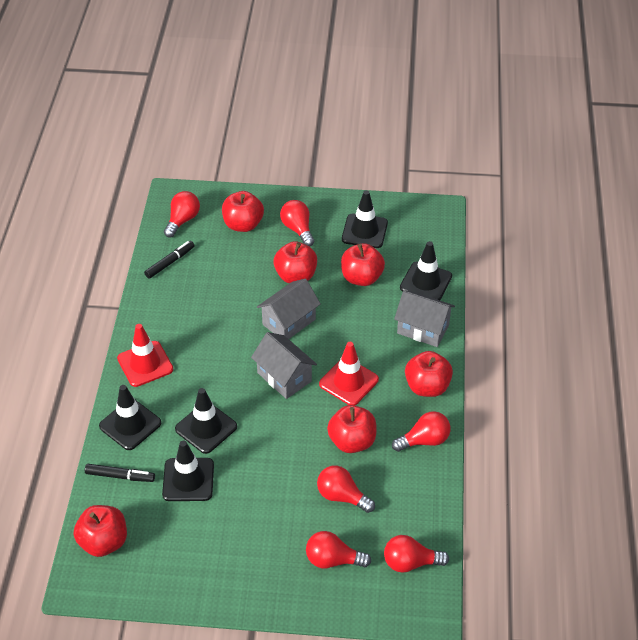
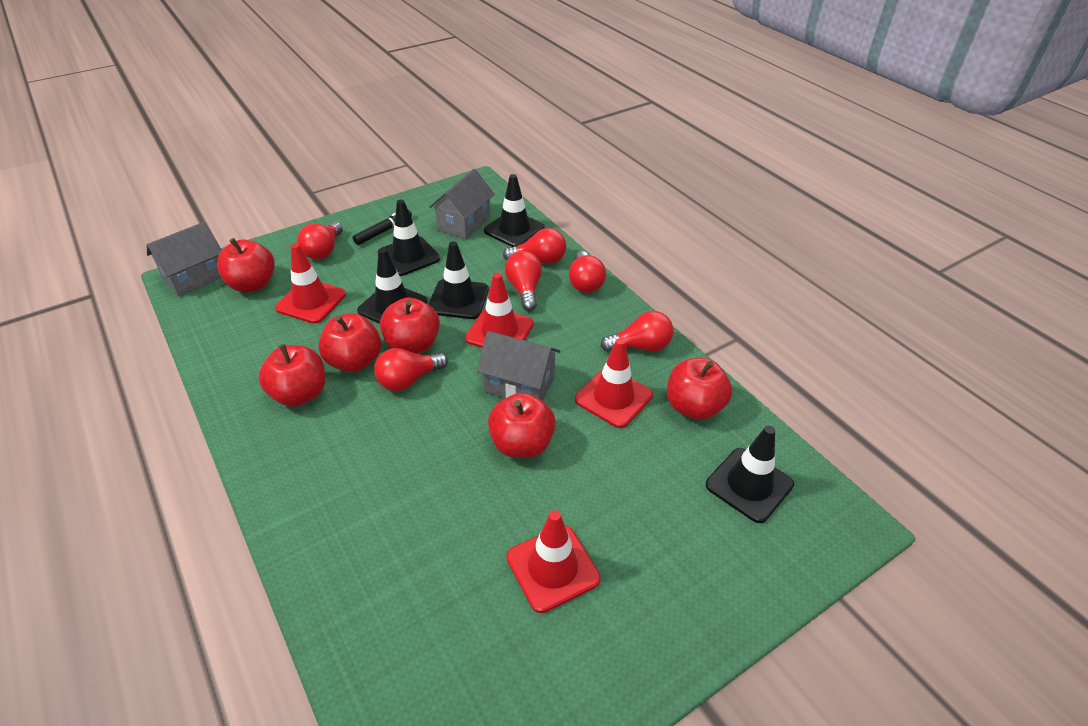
black marker: [85,464,155,482] [144,241,195,279] = 2 -> [353,209,412,245] = 1
red traffic cone: [117,324,173,387] [319,342,379,406] = 2 -> [275,243,346,324] [465,273,534,348] [506,510,601,613] [575,338,653,428] = 4

